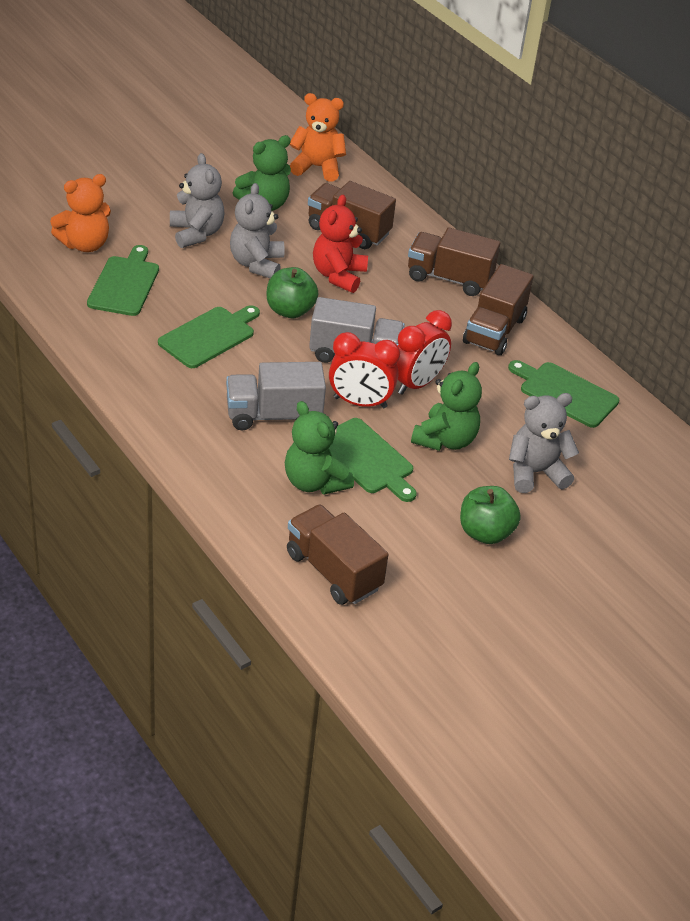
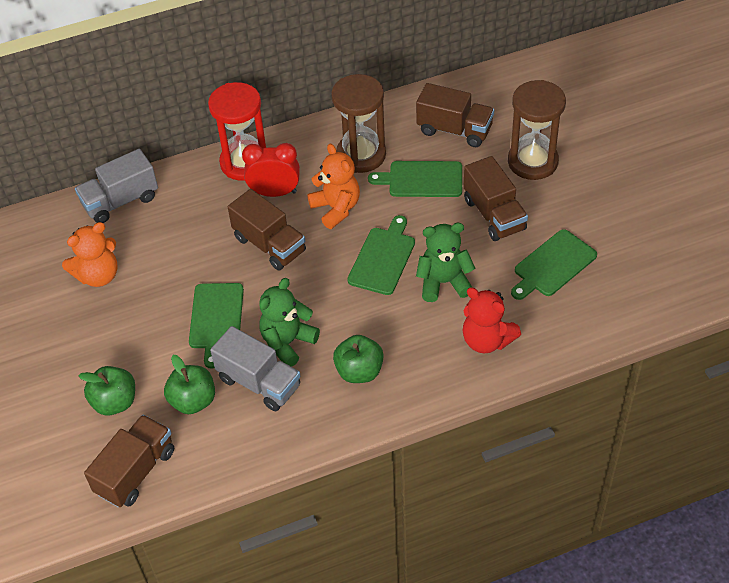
brown hourglass: none = 0 -> [331,74,386,173] [508,80,566,180] = 2
green apple: [267,267,318,318] [460,486,521,544] = 2 -> [78,366,135,415] [164,355,215,414] [333,335,384,383] = 3
green teddy bear: [233,135,291,211] [285,401,354,494] [411,362,482,451] = 3 -> [259,278,320,367] [416,223,475,302] = 2
grey teddy bear: [170,153,225,248] [230,183,285,278] [509,393,579,493] = 3 -> none = 0
red clock: [329,332,400,408] [397,310,452,395] = 2 -> [242,143,300,197] = 1
red hourglass: none = 0 -> [208,82,266,181] = 1

